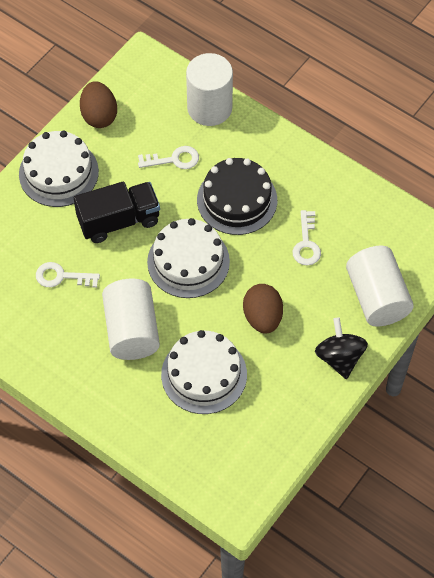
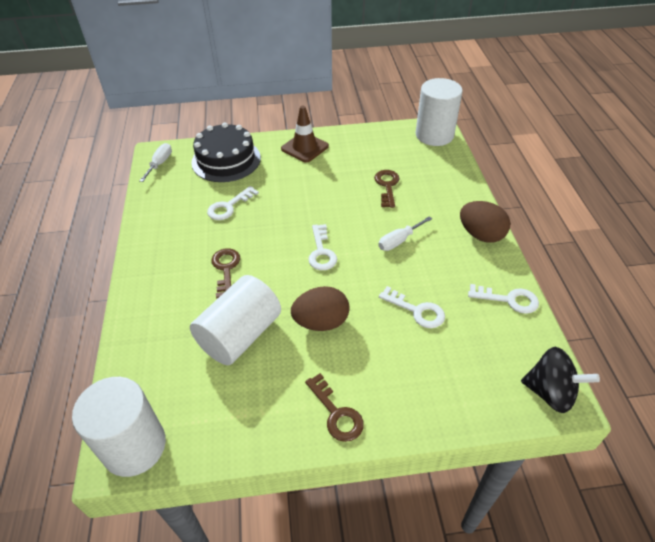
black truck: [74,182,160,243] = 1 -> none = 0
brown key: none = 0 -> [211,248,240,299] [305,373,364,442] [374,170,399,208] = 3
brown traffic cone: none = 0 -> [281,106,329,162] = 1
white cake: [19,131,99,207] [147,218,230,298] [161,330,247,414] = 3 -> none = 0
white key: [36,262,100,288] [138,146,199,169] [292,210,321,266] = 3 -> [207,186,259,220] [308,224,337,270] [379,286,445,328] [468,284,539,314] = 4
white screwdriver: none = 0 -> [140,143,172,182] [378,216,432,251] = 2

